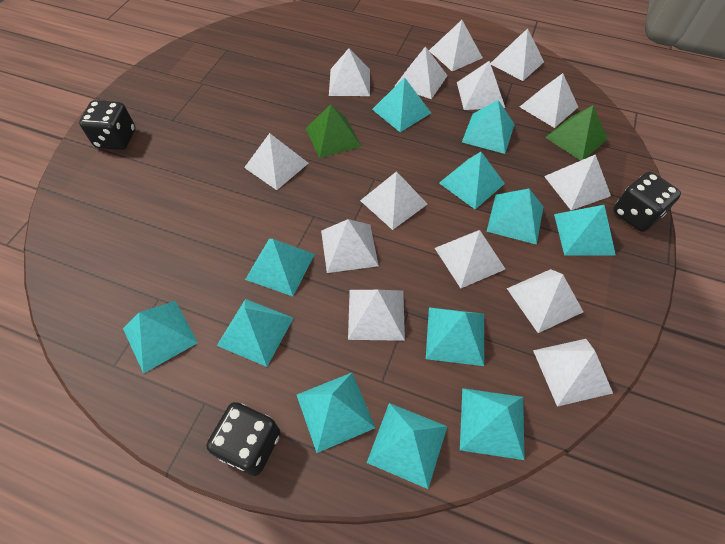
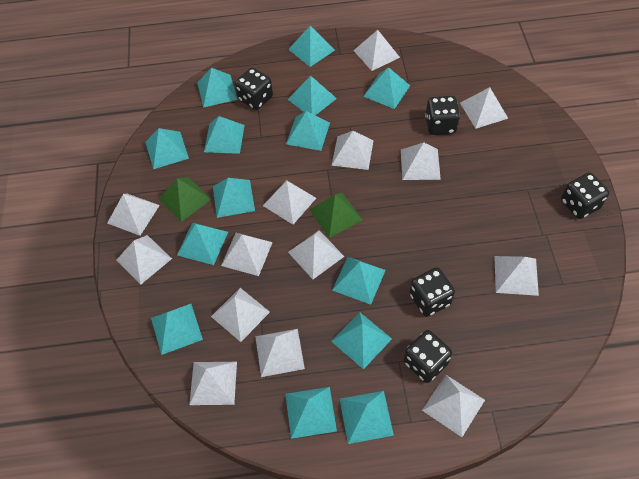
black dice: [79,100,135,150] [206,402,281,476] [613,172,681,232] = 3 -> [235,68,273,110] [404,330,452,383] [409,267,455,317] [425,96,460,135] [561,172,609,219] = 5
turquoise pyramid: [123,301,198,374] [217,299,293,367] [245,239,315,296] [297,373,375,453] [367,403,448,489] [372,77,431,132] [426,307,484,366] [439,152,505,210] [460,388,525,460] [462,100,515,154] [486,189,544,245] [554,205,616,255] = 12 -> [145,128,189,169] [151,304,203,355] [177,223,228,265] [197,68,238,108] [204,116,245,154] [213,178,255,218] [285,387,337,439] [286,111,330,151] [288,26,335,67] [288,76,337,115] [331,312,392,370] [332,257,386,305] [340,391,394,444] [363,67,410,109] = 14

